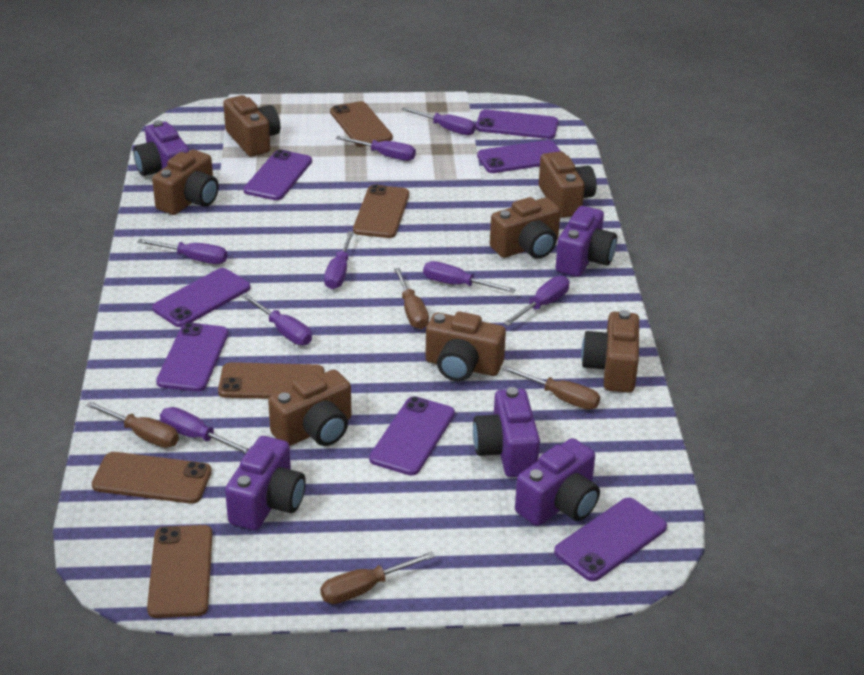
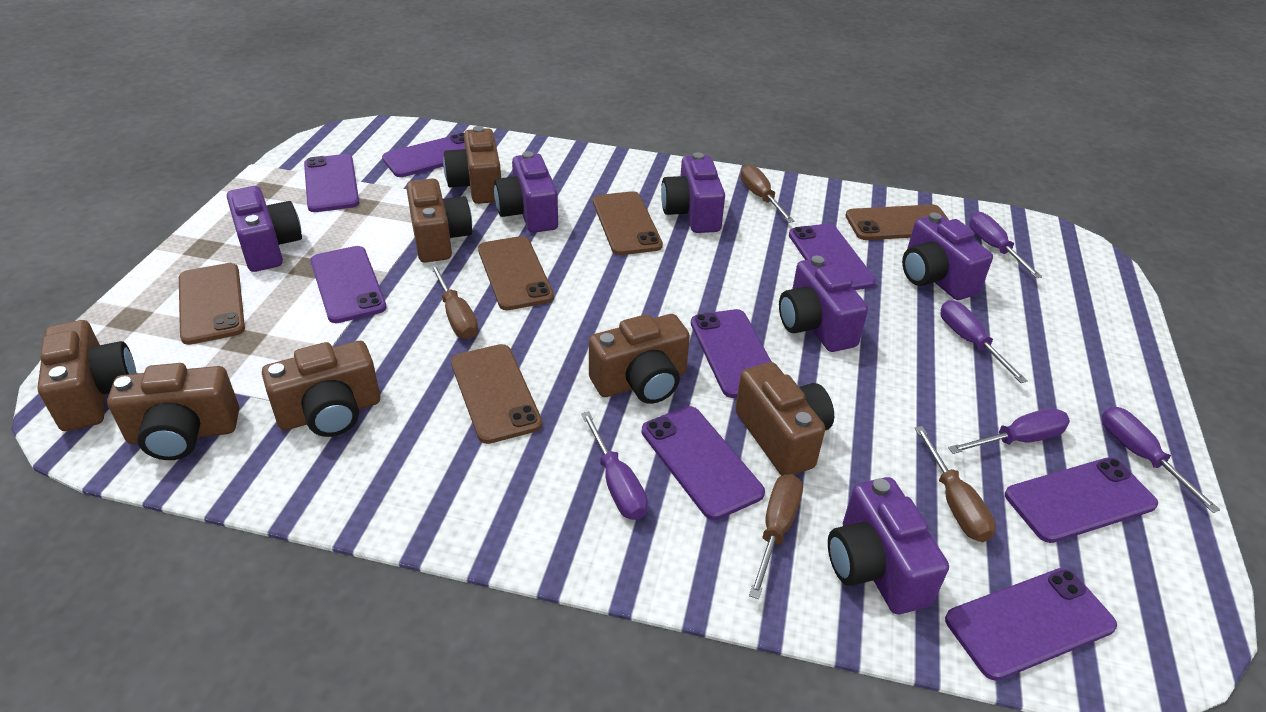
purple camera: [133,120,190,176] [225,436,306,530] [473,387,540,477] [515,438,600,526] [556,206,617,277] = 5 -> [227,186,302,272] [494,151,558,233] [661,152,725,233] [779,256,868,352] [828,477,949,614] [902,213,993,300] = 6
purple phone: [152,268,250,327] [156,323,229,392] [243,149,312,200] [369,396,455,476] [476,109,558,139] [477,140,560,173] [554,498,667,581] = 7 -> [304,154,359,212] [310,246,387,323] [382,133,465,177] [641,406,765,520] [691,309,772,398] [789,224,876,290] [945,568,1117,681] [1005,457,1158,543] = 8
purple screwdriver: [137,239,227,264] [160,407,249,454] [242,294,312,345] [324,231,354,289] [336,136,416,161] [401,107,476,135] [423,261,516,293] [503,276,569,326] = 8 -> [581,411,648,520] [940,300,1028,383] [948,408,1070,454] [969,212,1042,278] [1102,406,1220,513] = 5

